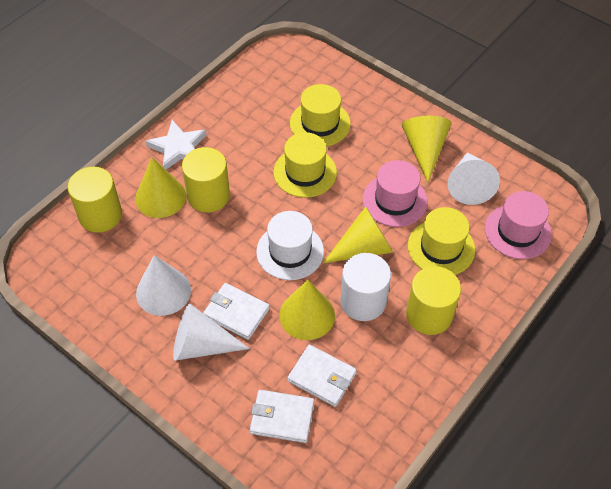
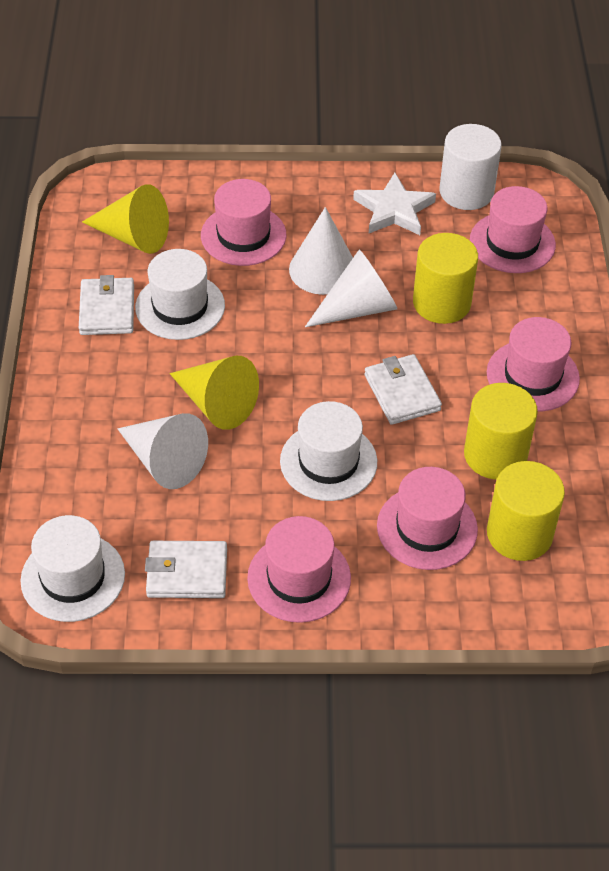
pink hat: [363,160,428,227] [485,191,552,259] = 2 -> [201,179,286,266] [247,516,351,623] [377,467,478,570] [470,186,556,273] [487,317,580,411] = 5
white hat: [256,211,324,280] = 1 -> [20,515,125,622] [135,249,225,340] [280,401,377,501] = 3
yellow cone: [135,157,186,218] [279,279,335,340] [323,206,393,263] [402,116,452,182] = 4 -> [82,184,169,254] [170,356,259,430] = 2
yellow hat: [273,132,337,198] [290,84,351,146] [408,207,475,275] = 3 -> none = 0

